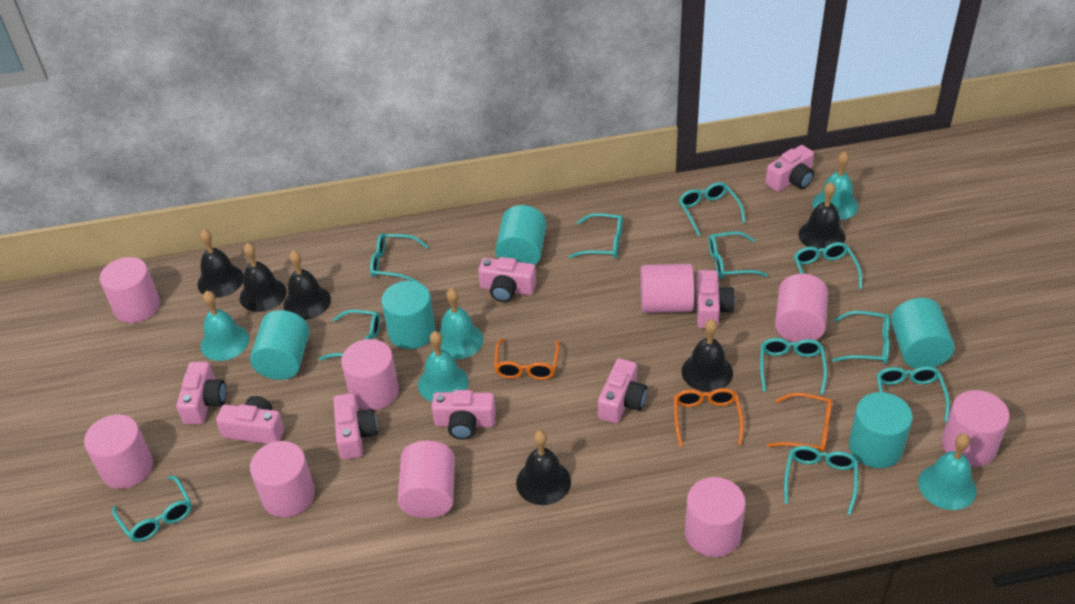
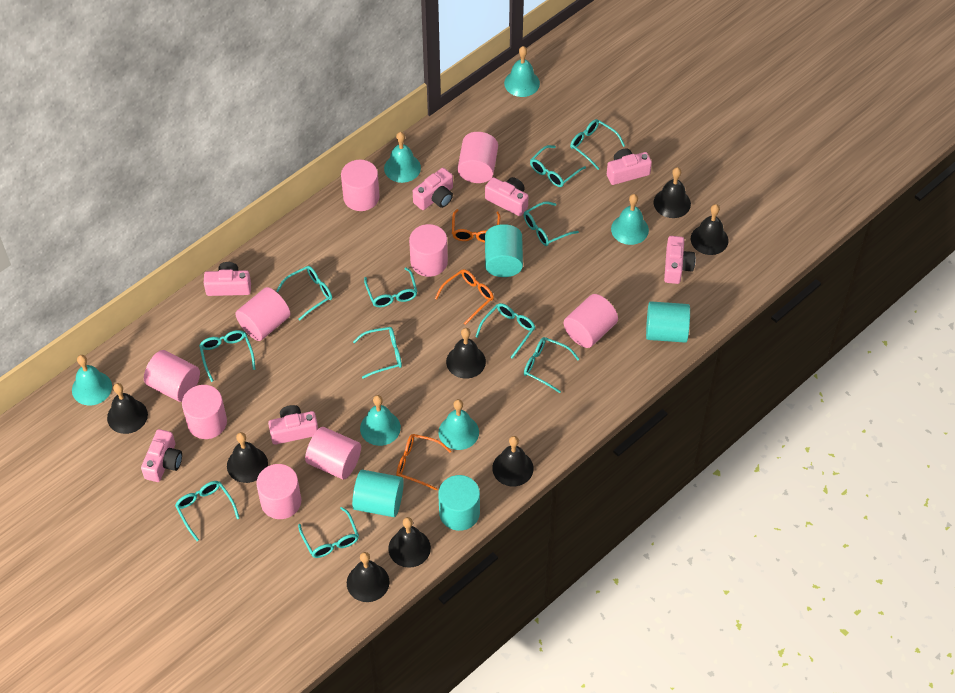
black bell: [198,229,244,298] [239,243,287,312] [284,250,331,320] [516,430,571,505] [682,319,733,392] [798,182,846,252] = 6 -> [107,383,148,434] [227,432,268,483] [347,552,390,602] [388,517,431,568] [446,328,486,379] [492,436,534,486] [654,167,691,218] [691,204,728,255] = 8
pink camera: [176,362,226,424] [216,396,284,444] [333,393,378,460] [432,390,496,440] [478,257,536,302] [598,358,647,423] [696,270,735,328] [765,145,814,192] = 8 -> [141,429,182,482] [204,262,251,296] [268,405,318,445] [413,168,453,210] [485,177,528,216] [607,149,652,185] [664,236,696,284] = 7
turquoise bell: [200,291,249,361] [418,331,469,402] [439,288,483,359] [812,151,858,220] [918,434,977,510] = 5 -> [72,355,112,405] [360,395,401,446] [384,132,421,183] [439,399,479,450] [504,46,540,97] [611,194,649,245] = 6
turquoise cylinder: [250,310,309,380] [381,281,435,349] [495,205,547,265] [849,392,913,468] [891,298,955,368] = 5 -> [352,470,404,517] [438,475,480,531] [485,224,523,277] [646,301,690,343] = 4

